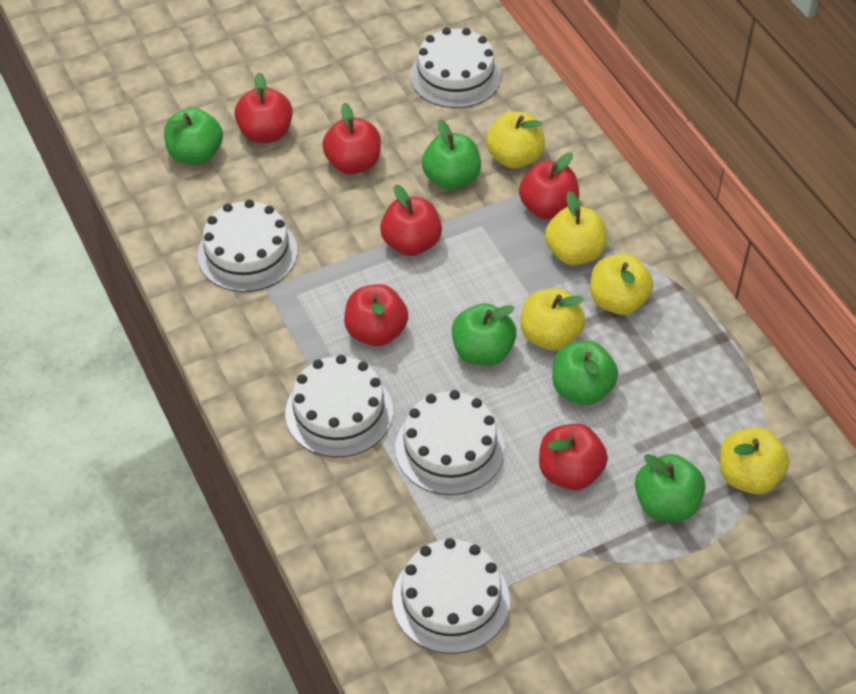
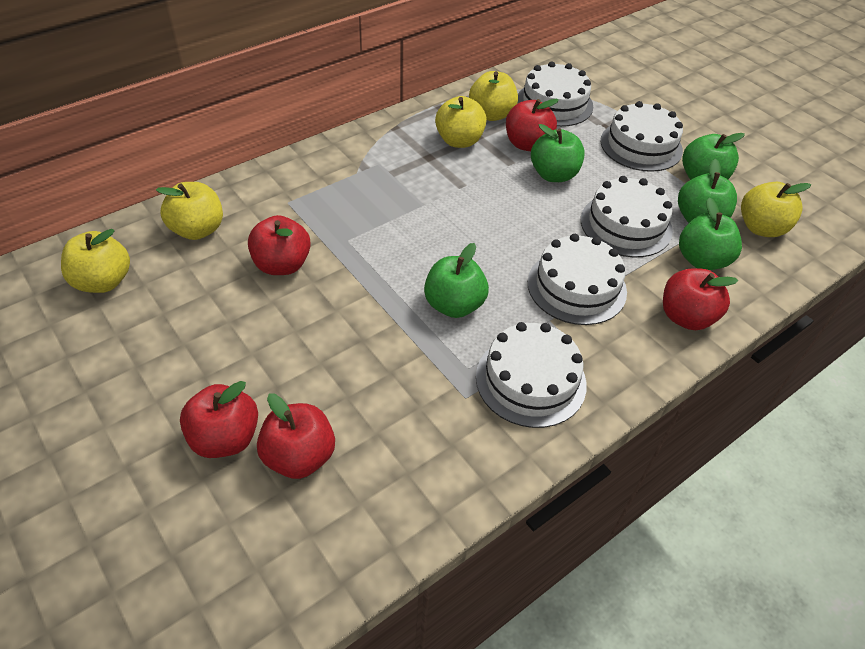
red apple: [234,72,293,143] [322,103,381,174] [344,284,408,346] [380,184,442,256] [519,152,579,220] [539,424,608,490] = 6 -> [180,381,258,458] [248,215,311,275] [257,394,335,479] [506,99,559,151] [663,268,738,330] = 5

